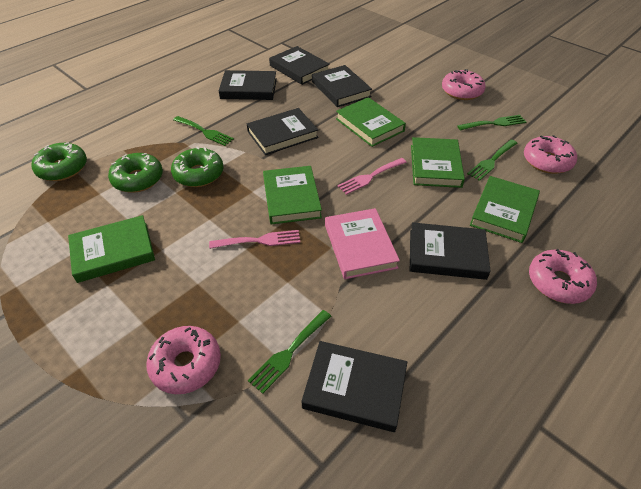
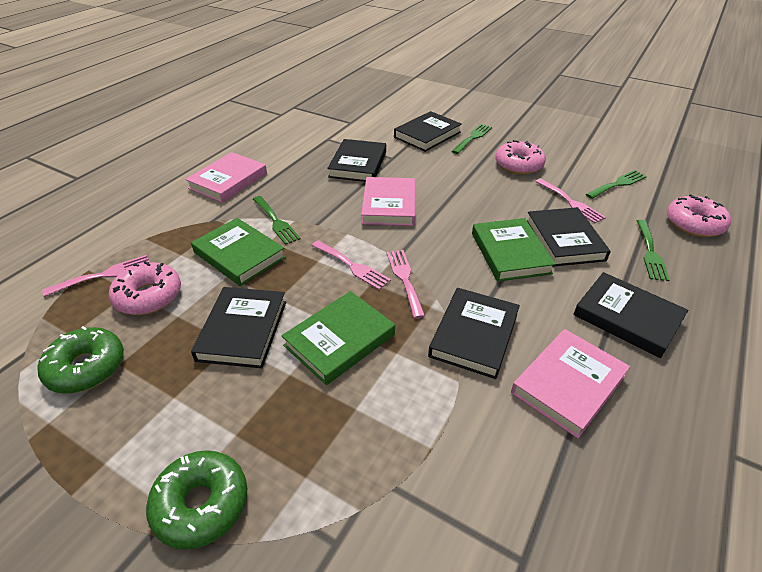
green book: [68,215,155,283] [263,166,322,224] [336,97,406,147] [411,137,465,188] [470,176,540,243] = 5 -> [191,218,286,286] [281,291,395,385] [472,218,556,282] = 3
green donut: [32,142,87,181] [108,153,163,193] [171,147,224,187] = 3 -> [38,326,124,394] [146,450,247,550] = 2
pink book: [325,208,400,279] = 1 -> [185,152,267,203] [361,177,415,226] [511,329,630,438] = 3
pink donut: [146,326,221,394] [442,69,486,100] [524,135,577,174] [529,249,597,304] = 4 -> [109,261,181,315] [495,140,546,175] [667,194,731,237] = 3
pink fork: [209,230,300,249] [338,158,407,195] = 2 -> [42,255,149,297] [312,241,391,290] [387,250,425,319] [535,179,606,223] = 4

